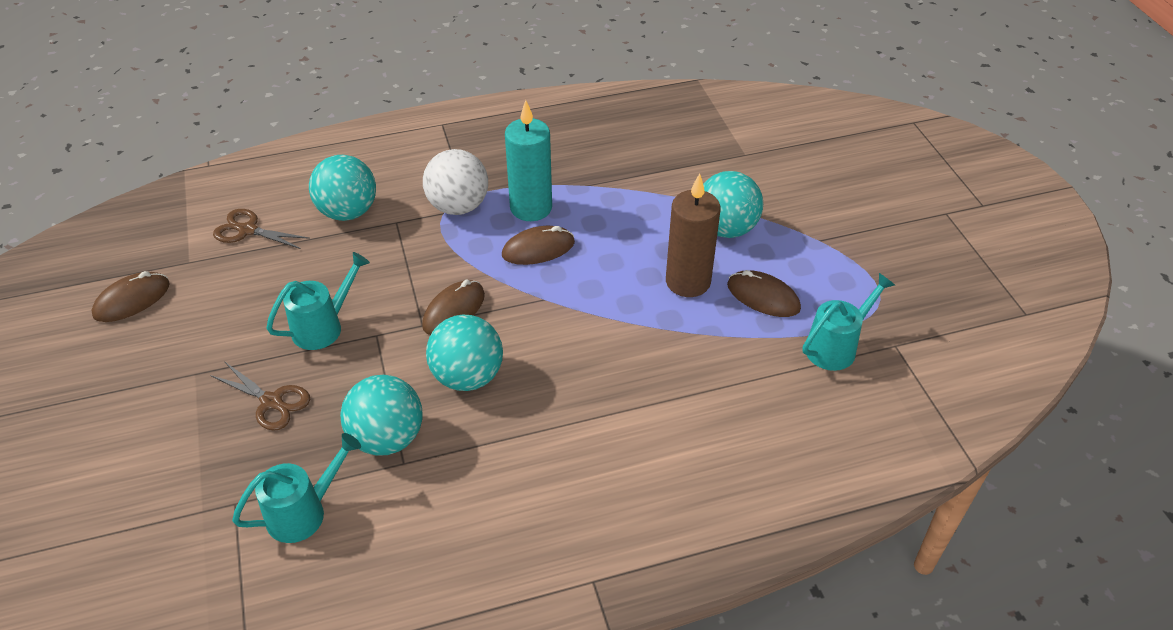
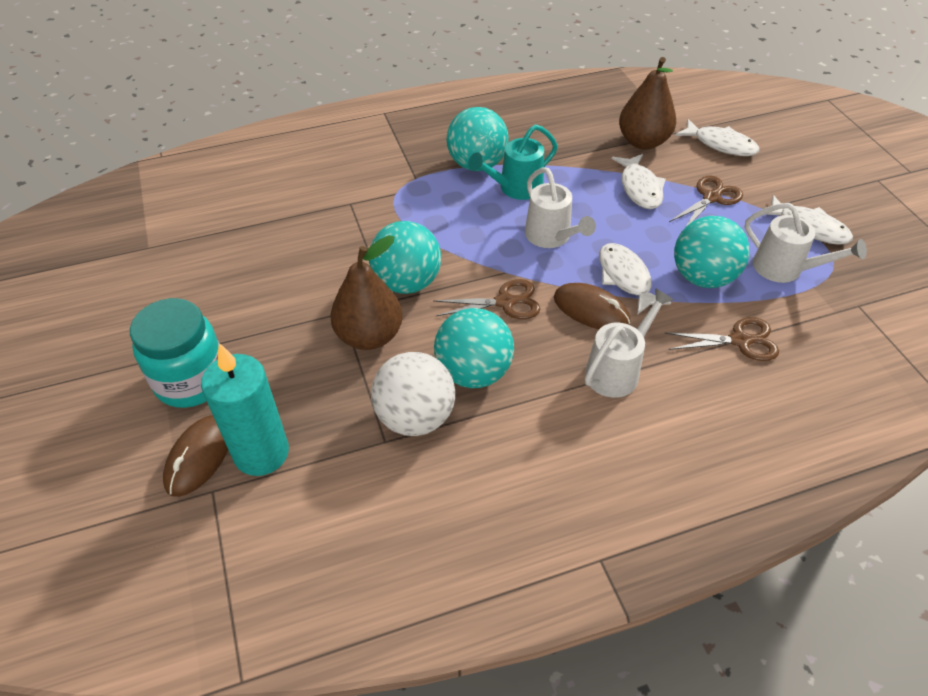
brown candle: [666,173,721,297] = 1 -> none = 0
brown mouse: [91,271,170,322] [422,279,485,335] [502,226,575,265] [727,270,801,317] = 4 -> [163,415,228,497] [554,283,630,329] = 2
brown pear: none = 0 -> [331,236,403,350] [619,57,676,150] = 2
brown scissors: [210,361,310,431] [213,209,310,249] = 2 -> [433,279,540,319] [665,317,779,361] [669,176,743,226] = 3
turquoise jar: none = 0 -> [130,298,219,408] = 1
turquoise watering can: [232,433,361,543] [266,252,370,350] [803,273,895,371] = 3 -> [468,124,558,200] = 1
white fish: none = 0 -> [599,243,671,315] [612,154,666,209] [675,119,759,156] [765,195,853,245] = 4
white watering can: none = 0 -> [525,167,596,248] [585,288,674,398] [745,203,867,283] = 3

